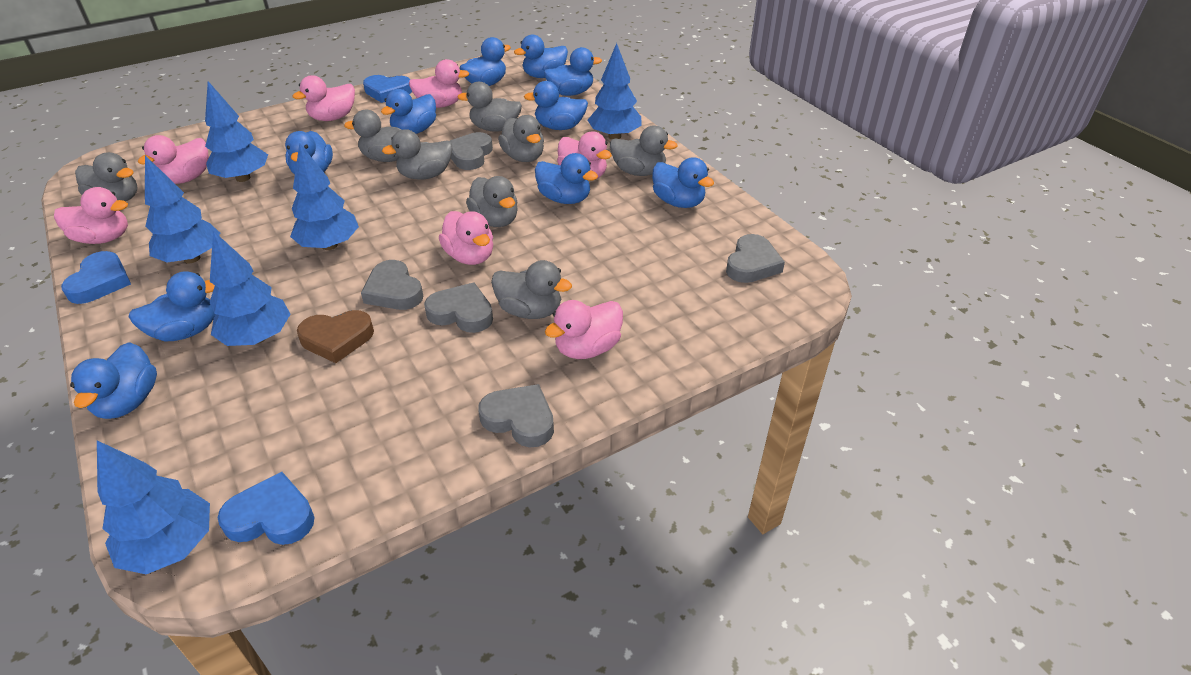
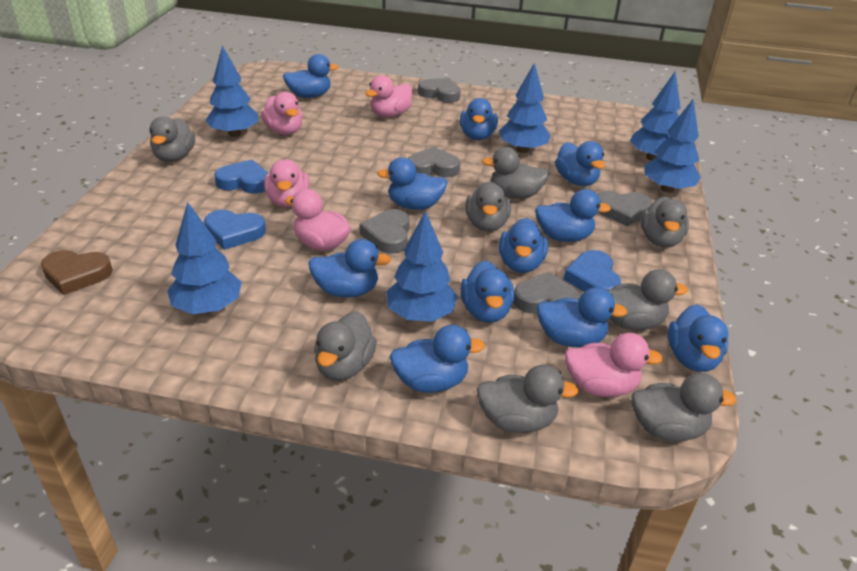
blue duck: [70,342,157,419] [129,271,215,341] [285,131,333,175] [381,89,436,134] [460,37,511,86] [514,34,568,78] [524,81,588,130] [535,153,598,204] [544,47,602,96] [652,157,714,208] = 10 -> [283,54,339,98] [308,239,391,297] [377,157,448,210] [390,325,485,393] [460,98,498,140] [460,260,514,323] [499,218,548,273] [535,189,611,242] [537,287,627,348] [555,141,605,186] [668,304,728,372] = 11
pink duck: [54,187,128,244] [138,135,209,184] [293,75,355,121] [409,59,470,108] [439,211,493,265] [545,300,623,359] [557,131,612,179] = 7 -> [261,92,303,135] [264,159,309,208] [285,189,351,251] [365,75,412,117] [565,333,663,397] = 5

